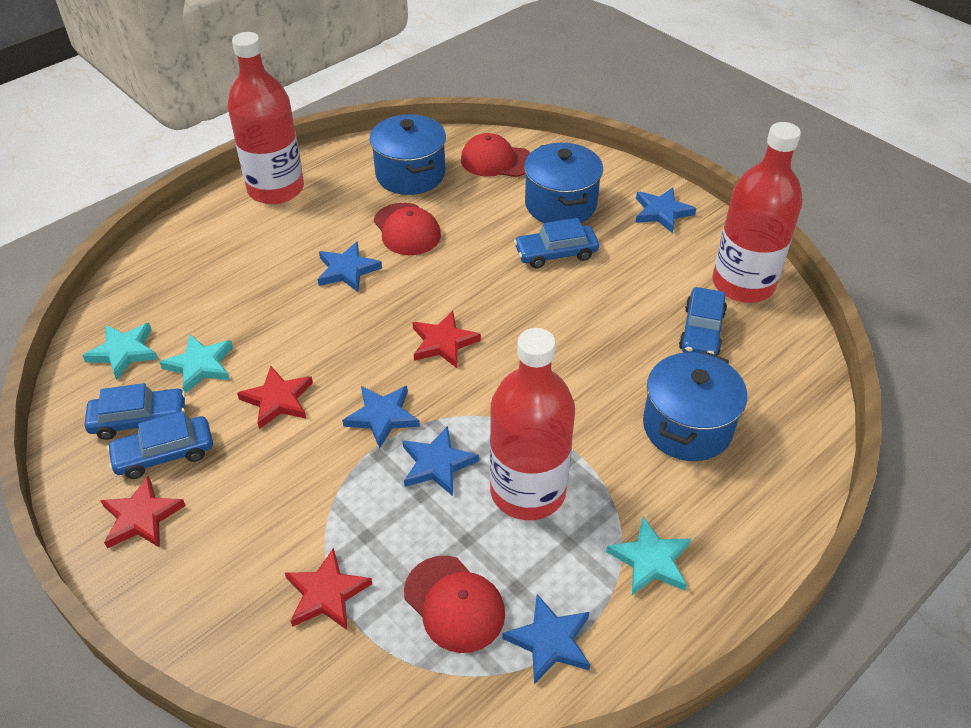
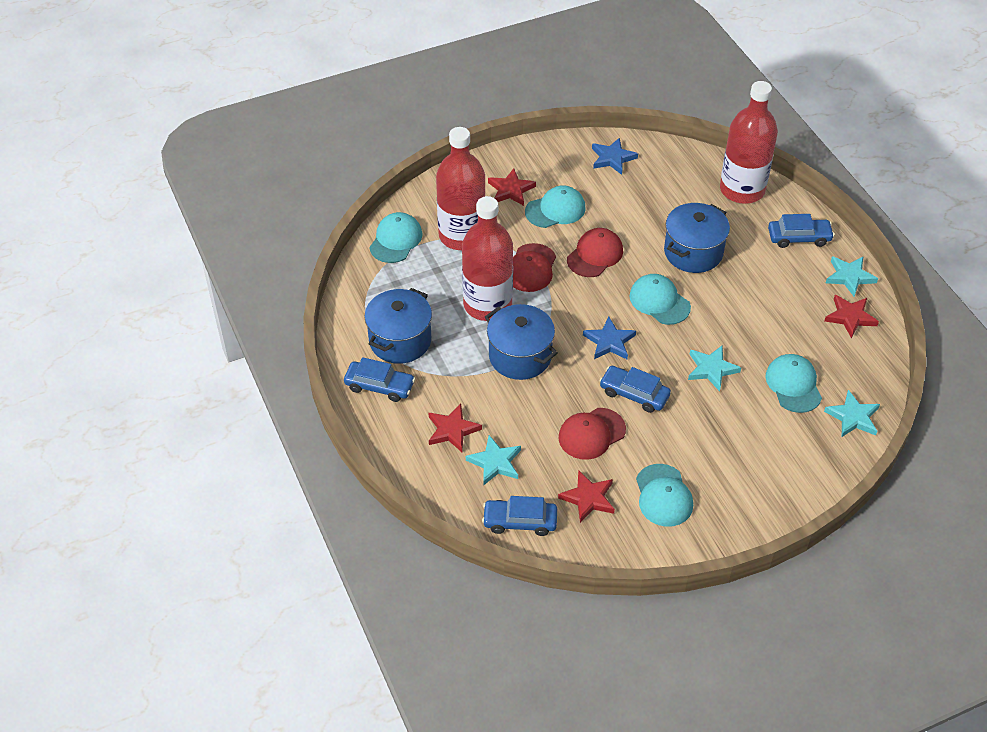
blue star: [318,241,382,292] [342,386,420,449] [403,426,479,496] [502,594,590,684] [635,187,696,233] = 5 -> [583,317,636,359] [592,137,638,175] = 2
turquoise cap: none = 0 -> [369,212,422,263] [525,185,586,228] [629,274,691,325] [636,464,693,527] [765,354,822,413] = 5
turquoise star: [83,323,158,380] [159,334,233,393] [606,517,691,595] = 3 -> [466,435,521,486] [688,346,741,391] [824,390,880,437] [826,256,878,296] = 4

